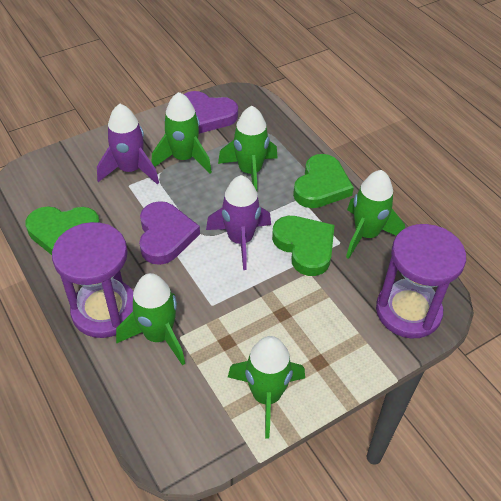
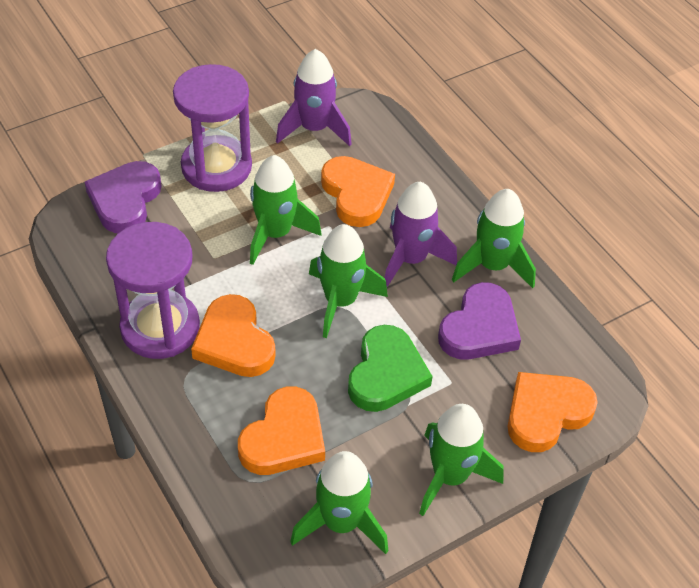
green heart: [26,206,100,255] [272,216,334,276] [293,154,354,208] = 3 -> [348,325,433,412] = 1
orange heart: none = 0 -> [191,294,276,377] [238,387,325,475] [321,156,395,227] [508,372,598,452] = 4

